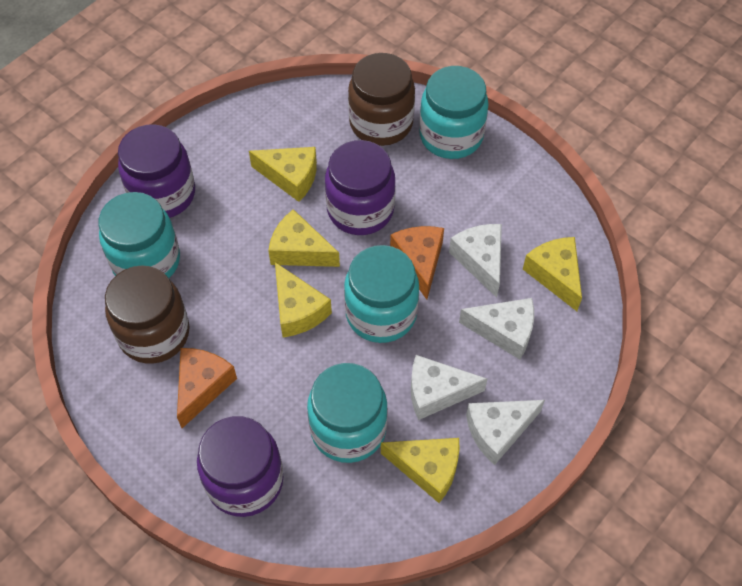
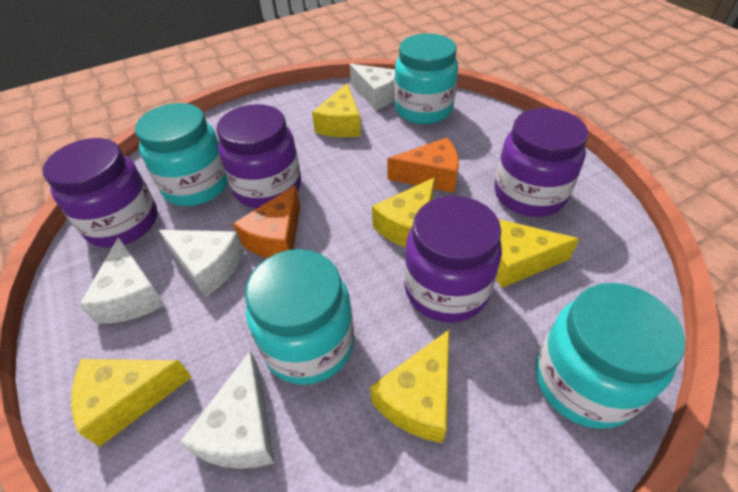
brown jar: [105,265,190,364] [348,53,415,146] = 2 -> none = 0
purple jar: [118,124,195,218] [197,416,283,517] [325,140,396,235] = 3 -> [43,138,158,248] [216,104,301,208] [404,196,502,323] [494,108,588,217] = 4

